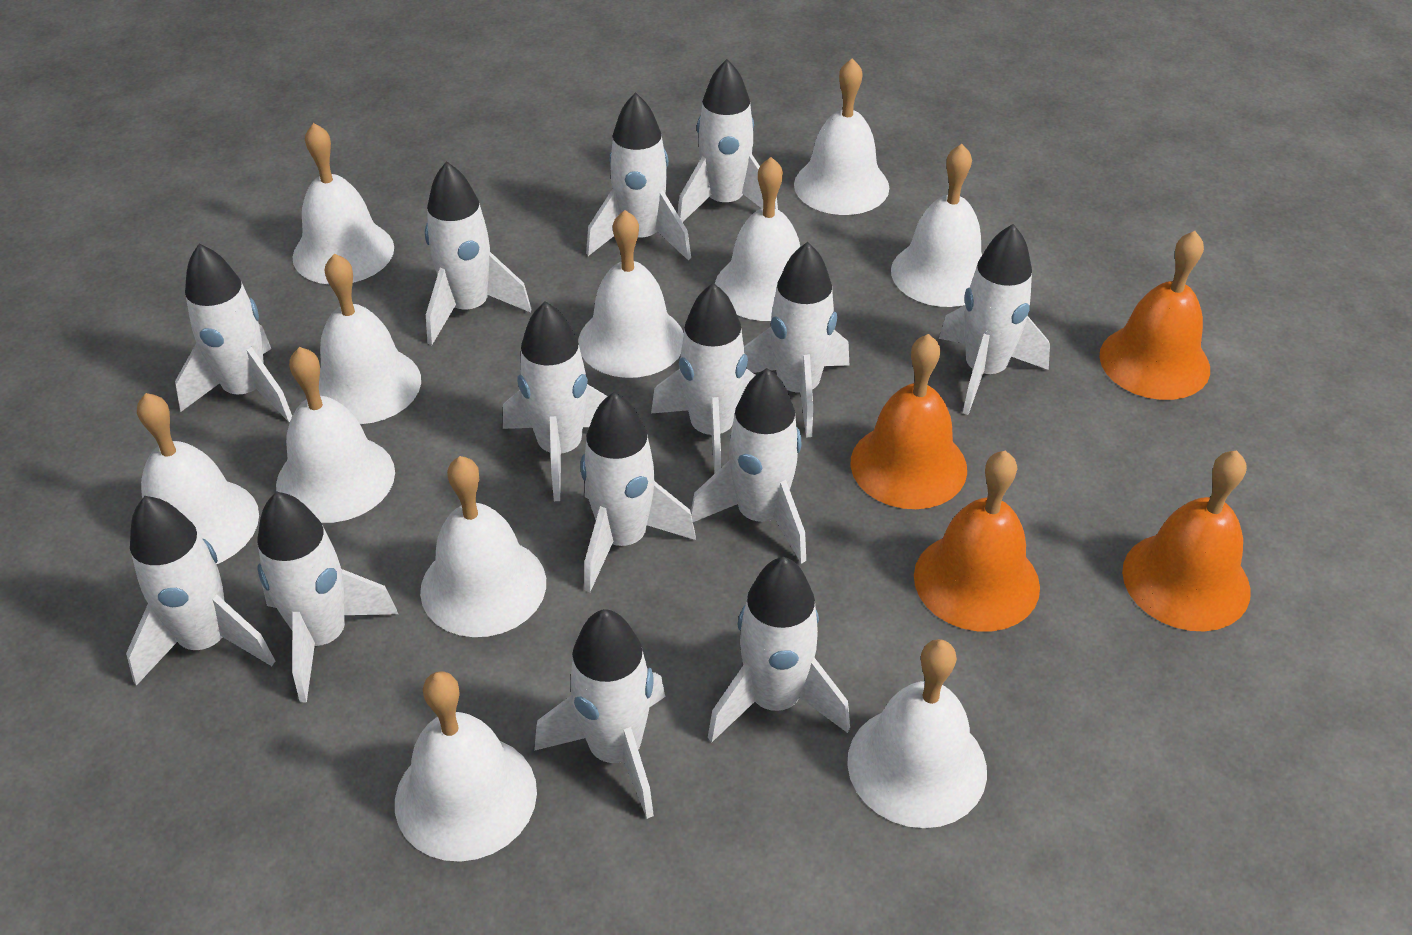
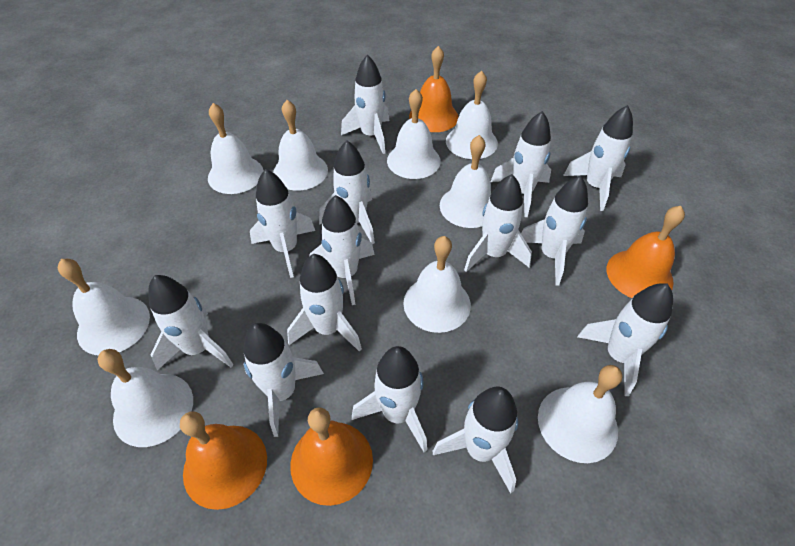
white bell: [137,393,259,564] [276,347,395,523] [292,123,394,285] [319,254,421,424] [395,672,537,862] [420,456,546,637] [578,210,684,378] [715,157,800,321] [794,58,889,215] [847,639,987,828] [891,144,982,307] = 11 -> [58,259,150,355] [97,349,193,447] [208,103,264,194] [273,100,328,191] [387,89,441,179] [403,236,471,333] [440,135,491,228] [446,71,498,159] [538,365,622,463] = 9

